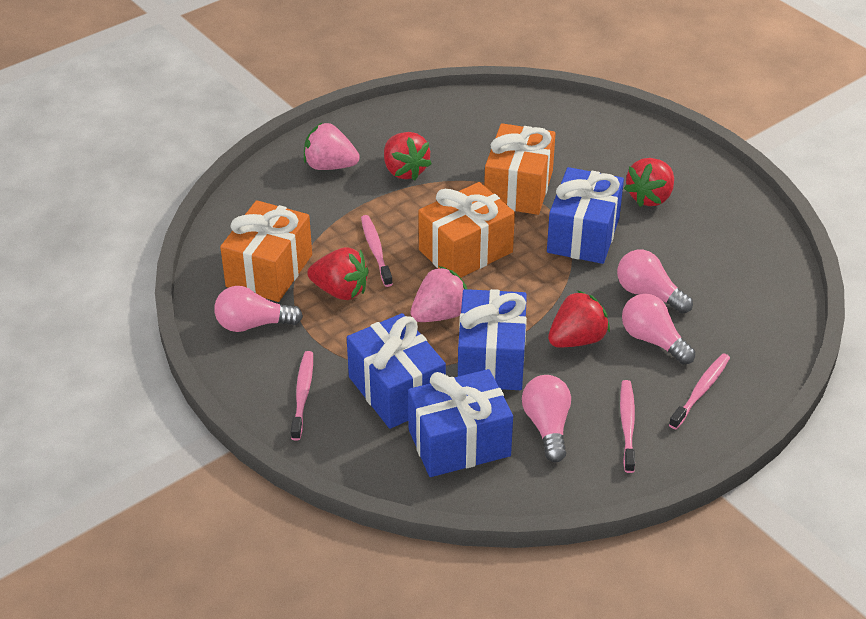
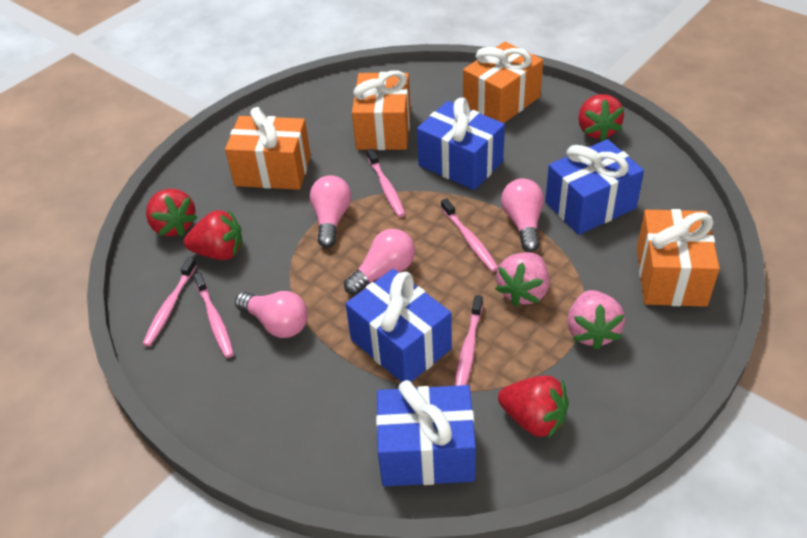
orange gift: [220,200,312,302] [418,182,515,278] [484,123,556,215] = 3 -> [225,107,311,190] [352,70,411,150] [463,42,543,123] [637,209,720,307] = 4
pink toothbrush: [291,351,313,441] [361,215,393,287] [620,380,635,473] [669,353,730,429] = 4 -> [143,257,197,347] [193,272,234,358] [367,148,405,217] [441,198,498,272] [455,295,483,386] = 5

